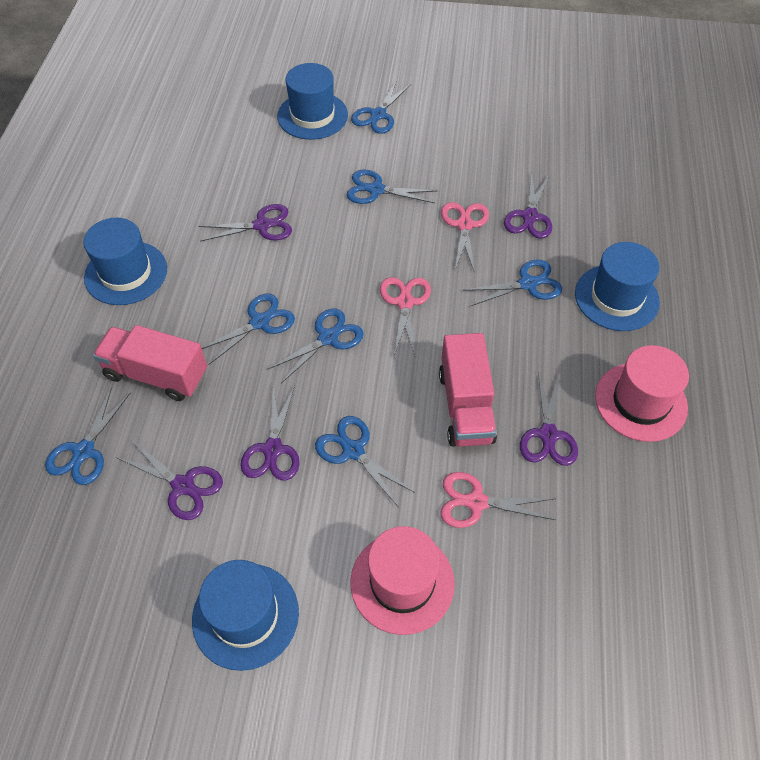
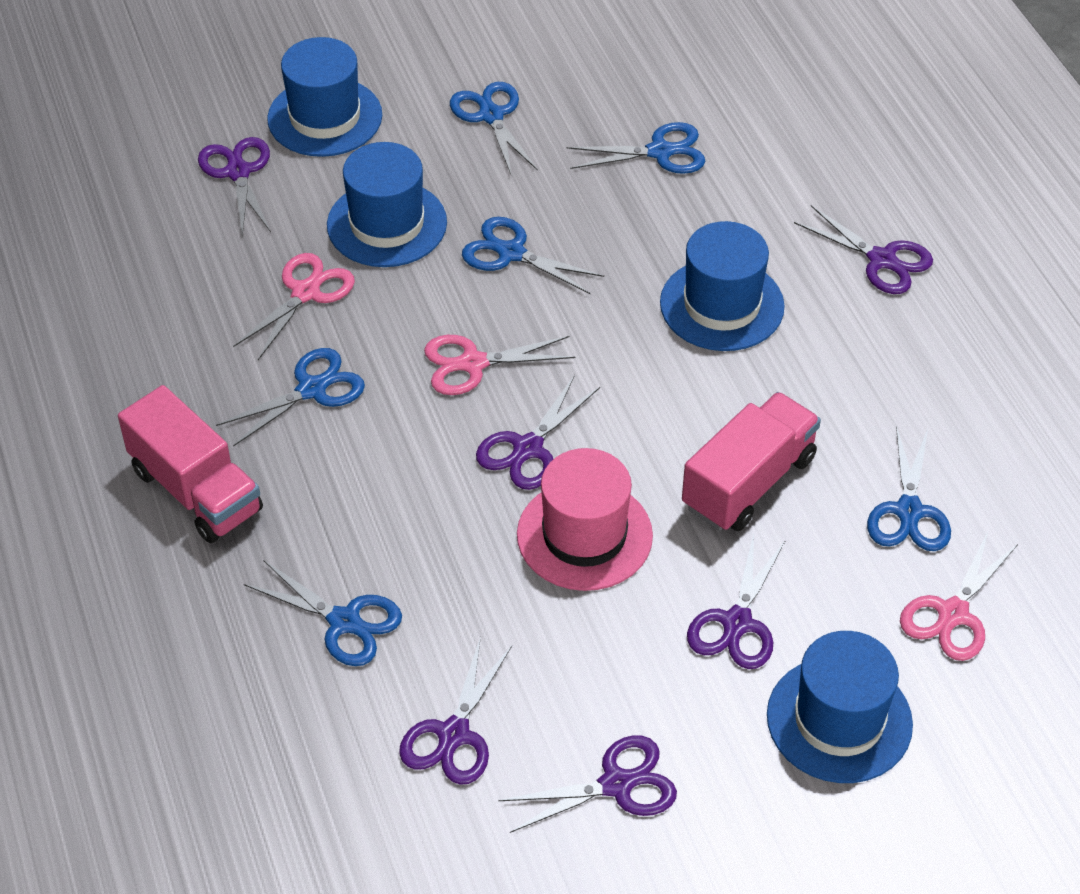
blue scissors: [45,387,130,485] [202,294,295,365] [267,308,364,383] [315,416,415,506] [347,170,437,204] [351,80,411,134] [463,260,562,306] = 7 -> [216,348,365,447] [244,560,402,666] [450,82,538,174] [462,217,604,295] [566,122,705,174] [867,426,951,551] = 6
pink hat: [350,526,455,635] [595,345,689,442] = 2 -> [517,448,653,591] = 1
purple scissors: [116,441,223,520] [198,204,292,241] [240,385,300,481] [504,172,552,239] [520,372,578,466] = 5 -> [198,137,271,237] [399,637,512,785] [476,375,600,490] [498,735,677,833] [687,534,786,669] [794,205,933,294] = 6

